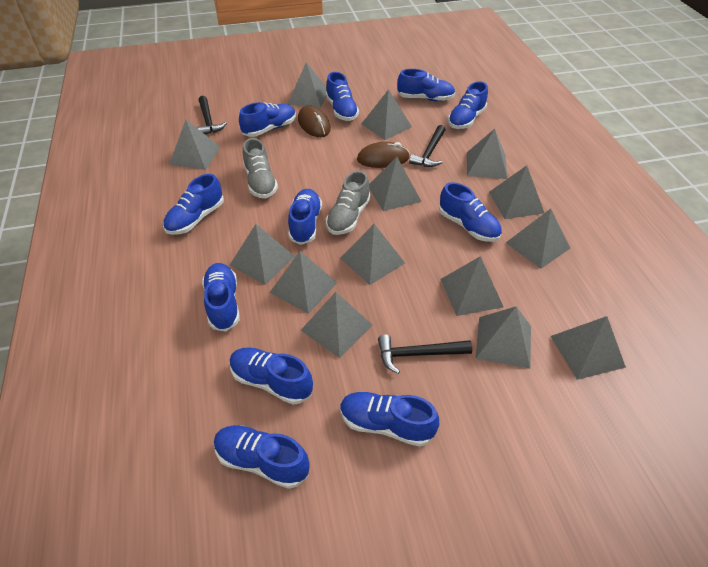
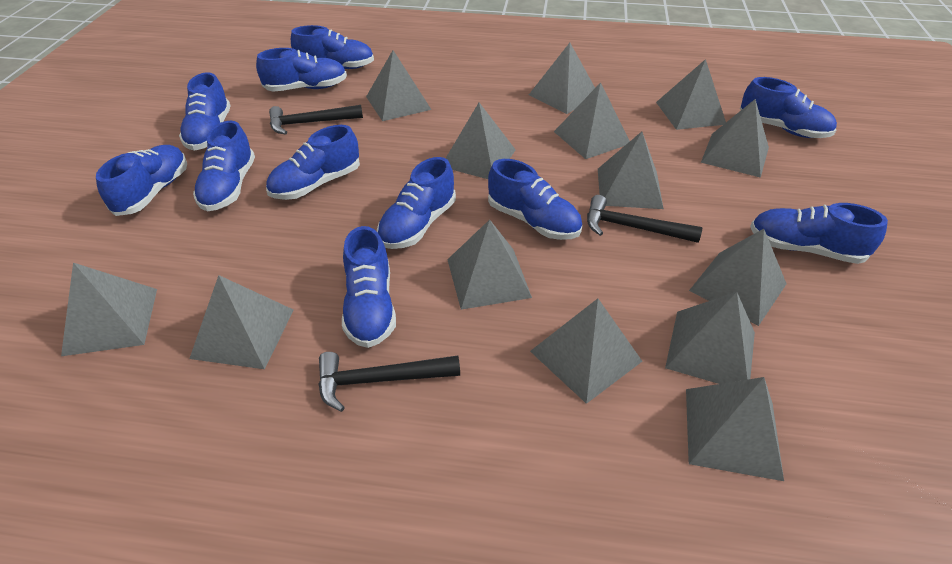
brown mouse: [298,105,331,137] [357,142,410,168] = 2 -> none = 0
grey shoe: [243,138,278,199] [326,170,371,235] = 2 -> none = 0

